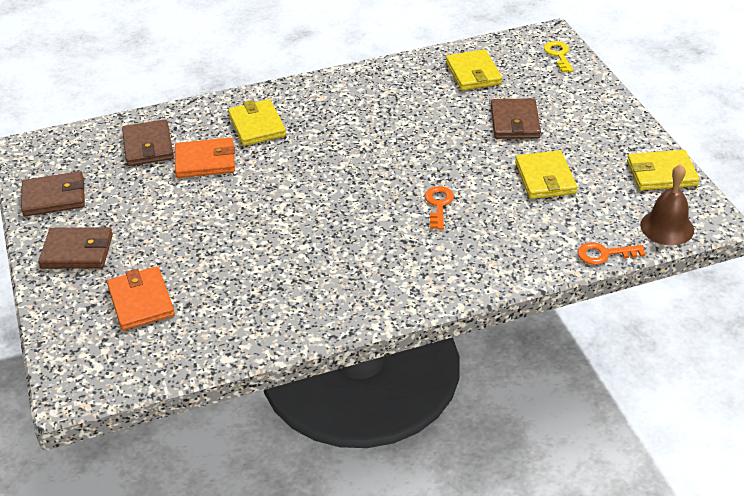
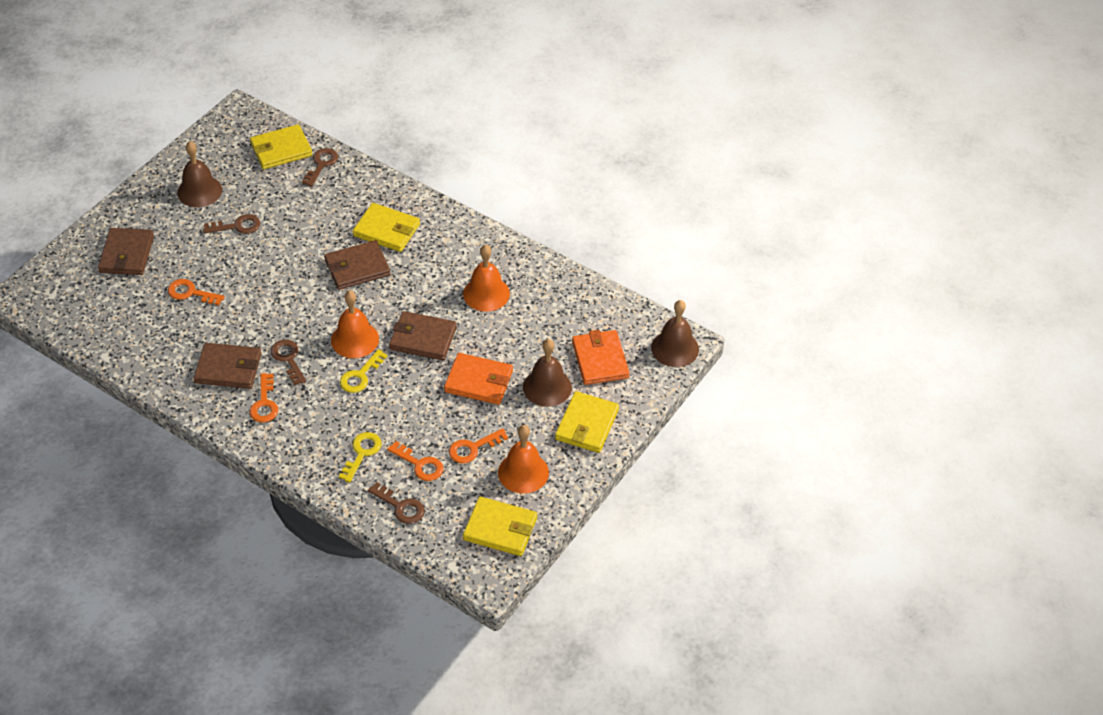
brown bell: [640,164,694,245] = 1 -> [177,141,222,207] [523,339,572,407] [651,300,699,367] = 3
brown key: none = 0 -> [203,214,260,234] [271,340,306,385] [302,148,338,187] [368,482,425,524] = 4
orange bell: none = 0 -> [331,291,379,358] [463,245,510,312] [498,425,549,494] = 3
orange key: [425,186,454,230] [577,242,645,265] = 2 -> [168,279,225,305] [250,373,278,423] [387,441,444,481] [449,428,508,464] = 4
yellow key: [544,41,574,73] = 1 -> [339,432,382,483] [340,349,388,393] = 2

